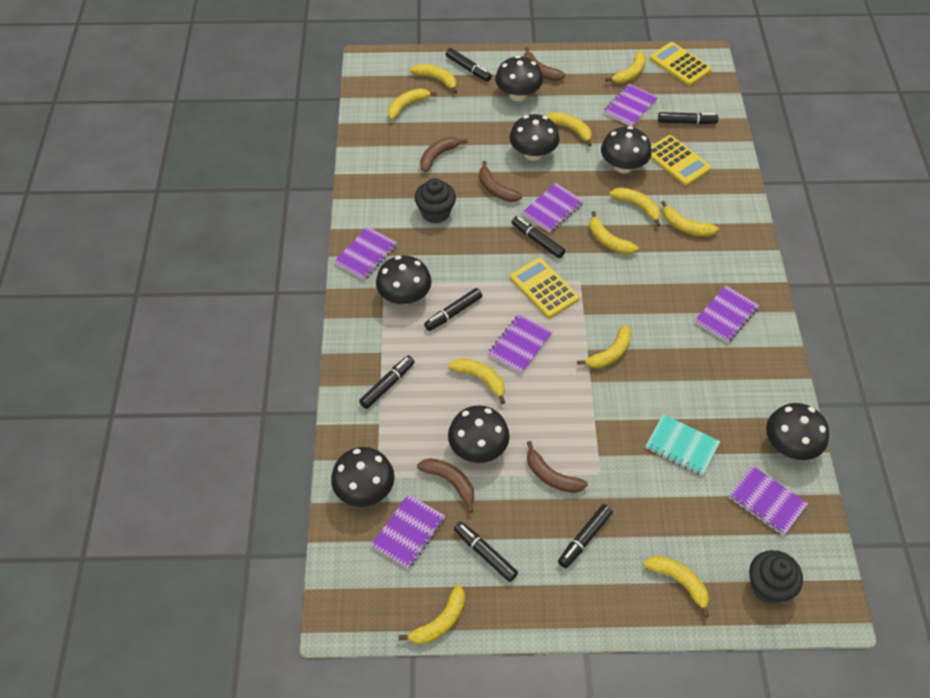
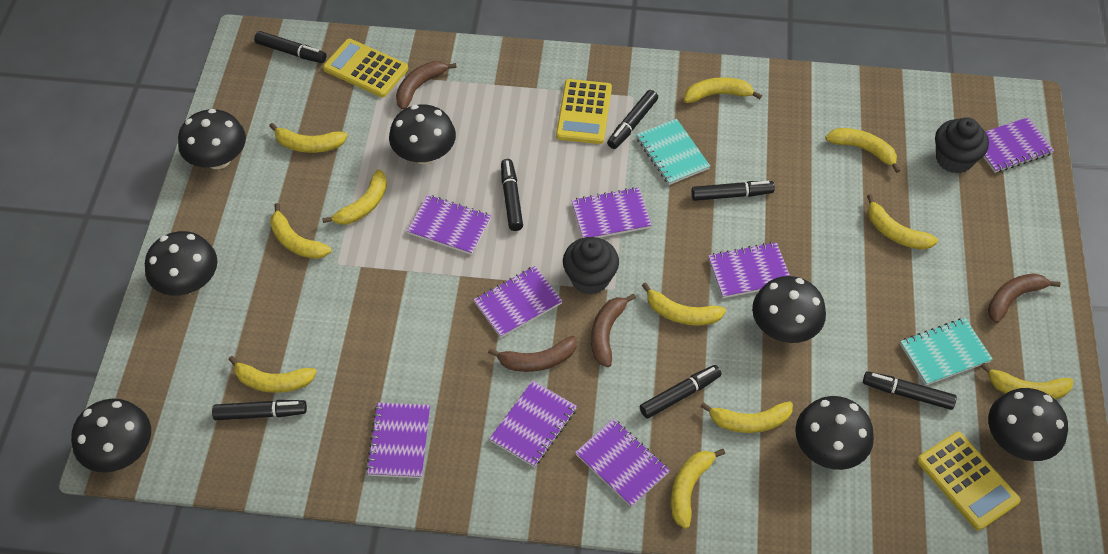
brown banana: [417,458,474,513] [420,137,468,172] [479,161,522,202] [524,47,566,81] [527,441,588,493] = 5 -> [396,61,457,110] [488,336,577,372] [591,294,636,367] [988,273,1061,323] = 4
purple notebook: [334,227,397,280] [371,494,445,569] [488,314,552,374] [522,183,584,233] [604,84,658,127] [695,285,759,343] [729,466,808,536] = 7 -> [366,403,430,478] [407,195,491,255] [474,266,562,338] [489,381,577,467] [571,187,652,238] [575,419,670,507] [708,242,790,298] [983,117,1054,173] = 8
turquoise notebook: [645,414,720,476] = 1 -> [636,119,710,185] [900,318,993,385] = 2

